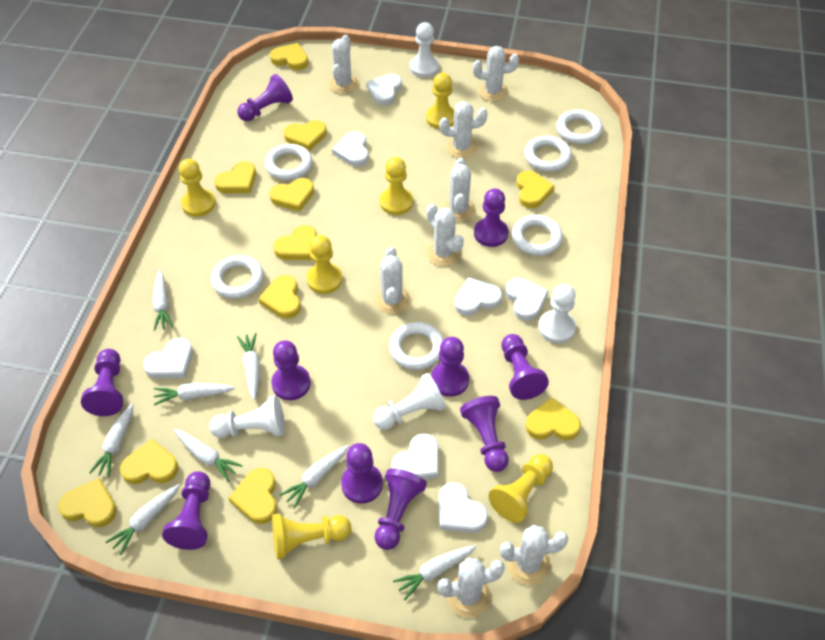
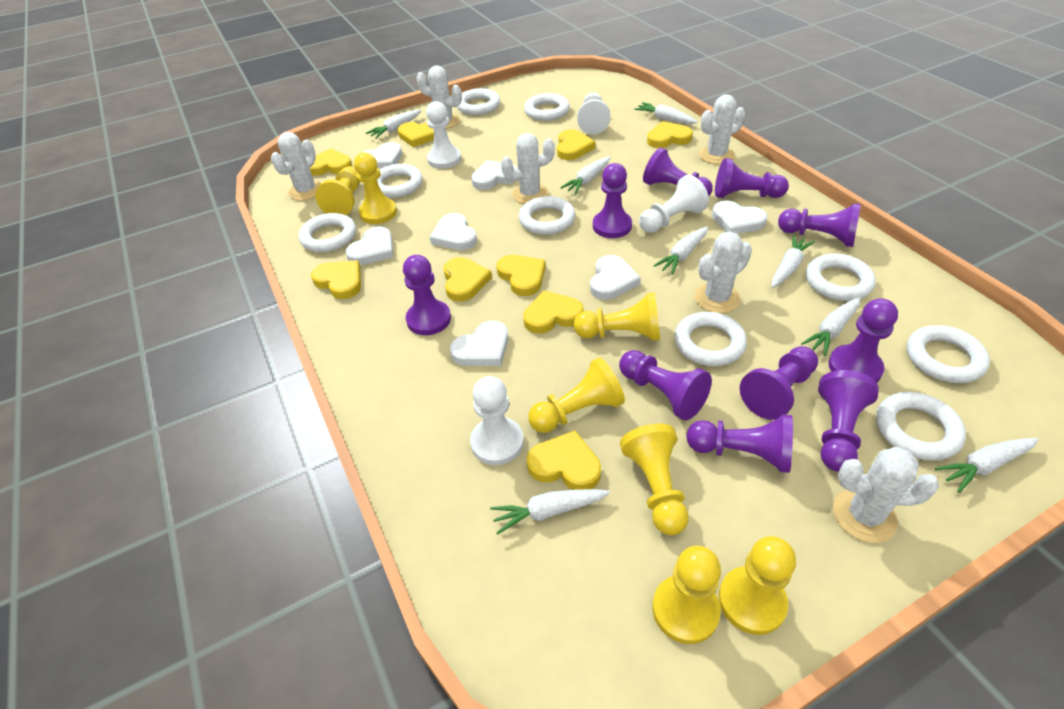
white cactus: [329,35,359,94] [374,247,410,314] [426,204,464,266] [437,558,505,618] [439,101,488,158] [442,158,476,222] [473,46,519,102] [500,525,568,585] = 8 -> [271,132,321,201] [416,65,462,129] [501,133,555,204] [694,231,752,313] [699,94,745,164] [833,447,939,543] = 6
white ring: [211,255,264,299] [265,144,313,180] [389,322,444,370] [512,215,563,256] [524,136,572,172] [556,110,603,144] = 6 -> [299,213,356,252] [377,164,423,198] [457,88,500,115] [519,196,575,235] [524,93,570,121] [675,312,747,366] [806,254,876,301] [876,392,966,461] [907,325,990,383] = 9
yellow heart: [58,478,117,527] [120,439,178,484] [214,161,256,193] [229,468,277,524] [258,275,301,318] [269,178,314,211] [270,43,308,70] [274,225,317,260] [284,120,327,151] [516,171,555,208] [525,397,581,441] = 11 -> [310,149,352,176] [311,260,361,299] [398,122,434,147] [443,257,492,302] [496,255,546,296] [523,290,584,334] [526,430,601,490] [557,129,595,160] [647,121,693,148] = 9
yellow pawn: [179,159,216,217] [272,514,351,559] [307,235,343,294] [380,157,413,215] [426,73,454,129] [488,454,553,523] = 6 -> [315,166,360,215] [354,152,397,224] [528,358,625,433] [574,293,660,341] [620,424,689,535] [652,546,721,644] [719,536,796,635] = 7

